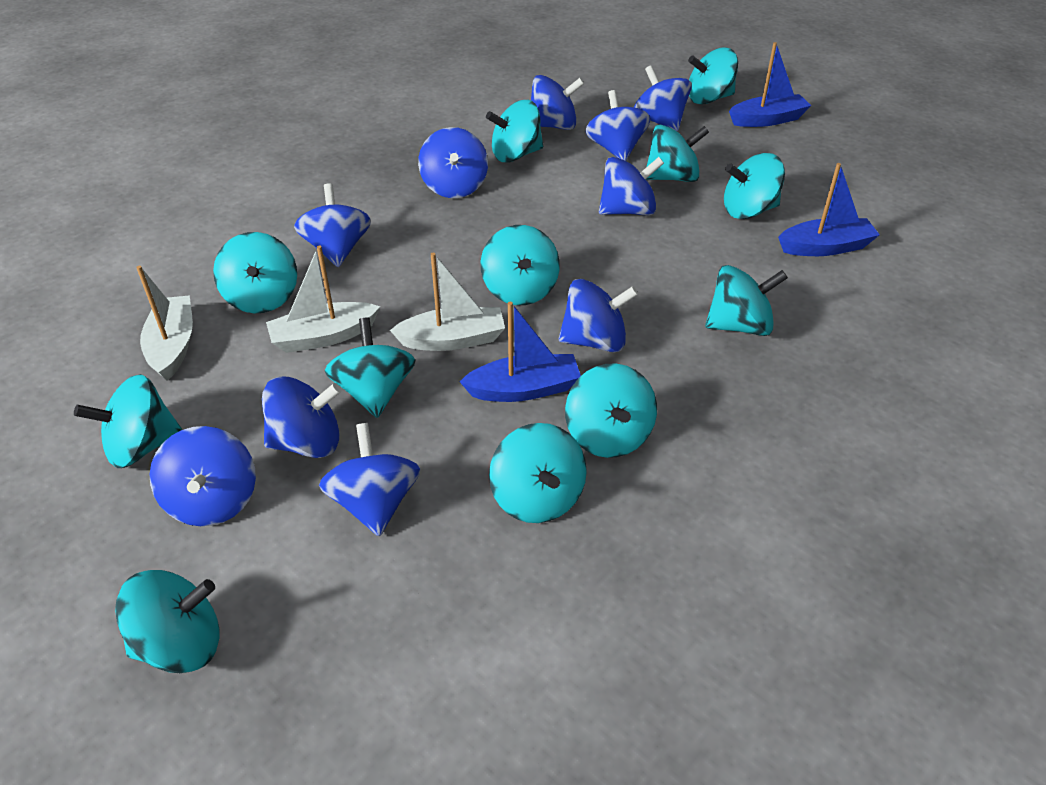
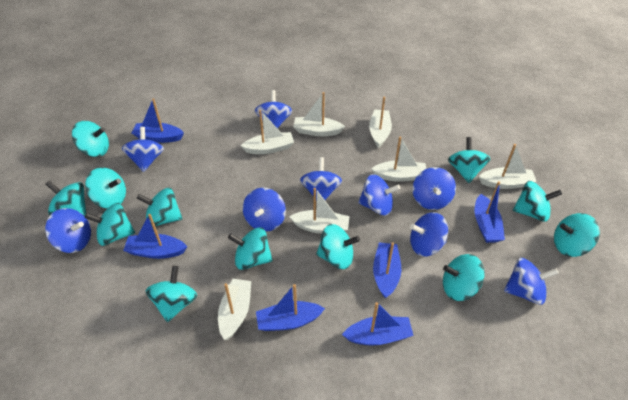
blue boat: [460,302,581,402] [729,42,811,127] [778,163,880,256] = 3 -> [123,214,187,259] [132,98,184,143] [256,284,325,331] [342,302,414,345] [373,242,401,298] [474,181,505,243] = 6
blue spinning top: [149,426,256,526] [262,376,341,458] [294,183,371,267] [319,423,421,536] [418,127,488,198] [531,75,584,130] [559,279,638,353] [585,90,651,161] [599,157,664,215] [634,65,692,131] = 10 -> [45,208,91,253] [122,127,164,172] [243,188,286,232] [255,90,292,129] [300,157,342,201] [358,174,400,216] [410,212,448,257] [412,167,456,210] [504,258,559,305] = 9
white boat: [136,266,193,381] [266,245,380,353] [390,253,505,351] = 3 -> [218,279,251,340] [241,110,294,154] [289,188,350,234] [293,92,345,136] [369,97,392,148] [371,137,426,182] [479,144,537,189] = 7

